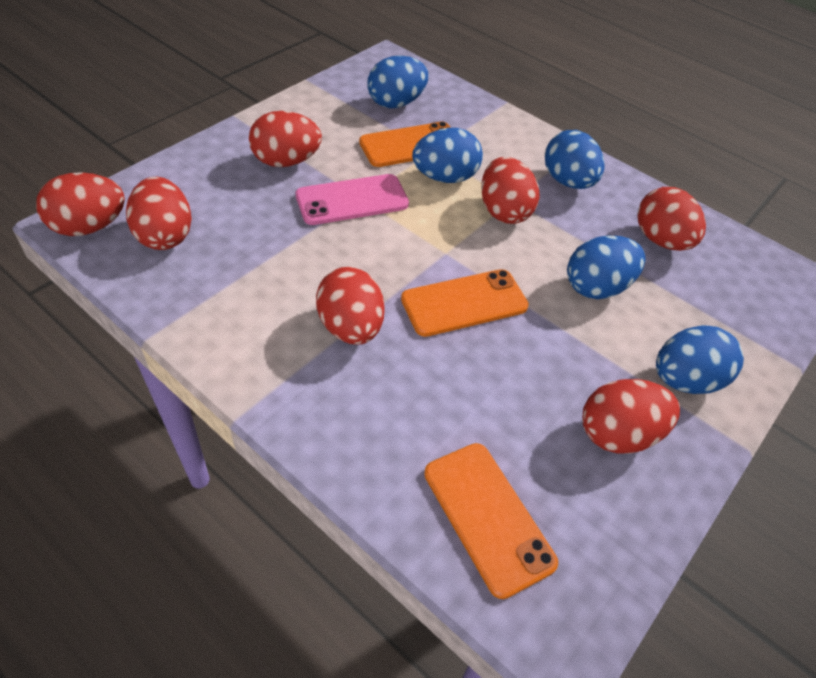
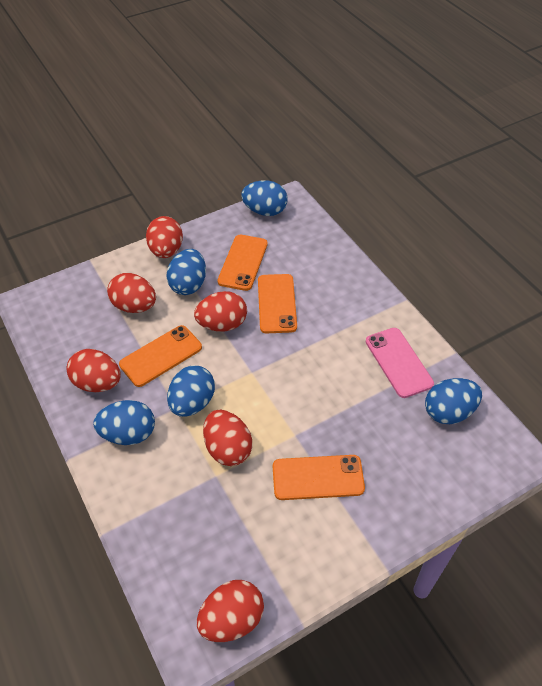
orange phone: [359,121,451,167] [401,269,529,337] [424,443,558,599] = 3 -> [119,325,202,387] [217,235,268,291] [258,274,297,333] [273,455,365,500] = 4
red egg: [36,172,125,236] [126,177,192,250] [249,111,322,167] [316,267,385,345] [481,157,540,224] [582,379,680,454] [637,187,706,251] = 7 -> [66,349,121,392] [107,273,156,313] [146,216,183,258] [194,291,247,332] [197,580,264,642] [203,410,252,466] = 6

